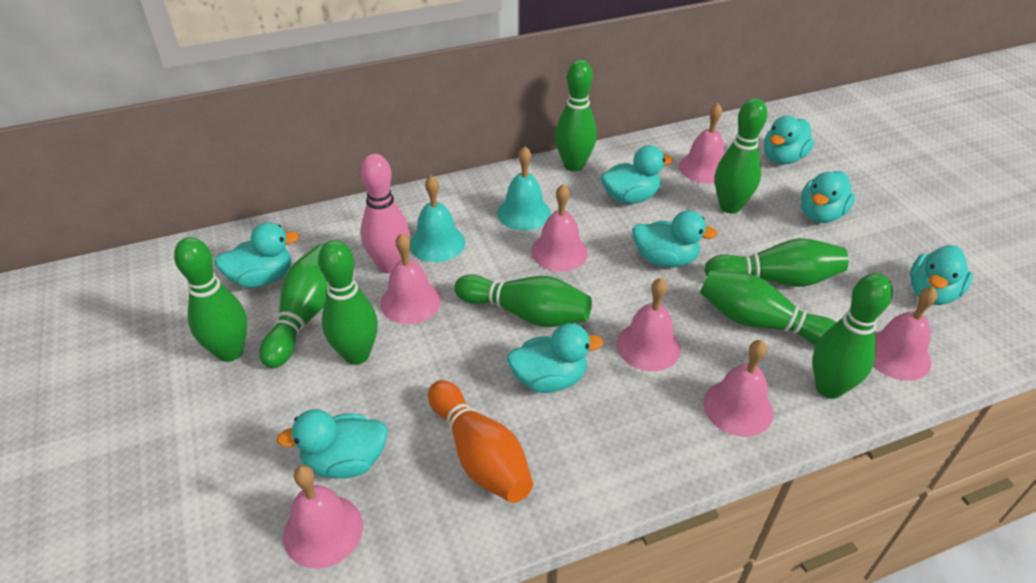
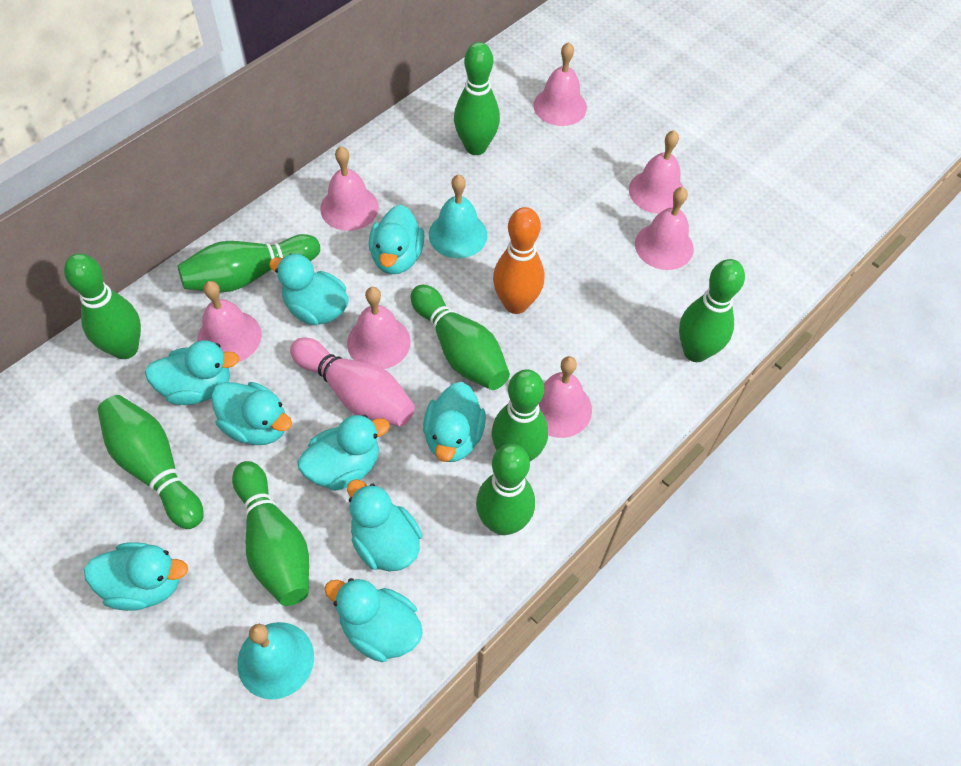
turquoise duck: [214,222,300,288] [276,409,388,479] [507,323,604,393] [601,145,673,204] [632,210,718,267] [764,116,814,164] [801,171,855,223] [910,245,973,305] = 8 -> [84,542,188,611] [145,340,239,405] [211,382,292,445] [269,253,349,325] [298,415,390,491] [324,578,423,662] [347,479,423,572] [369,205,425,274] [423,382,486,462] = 9

